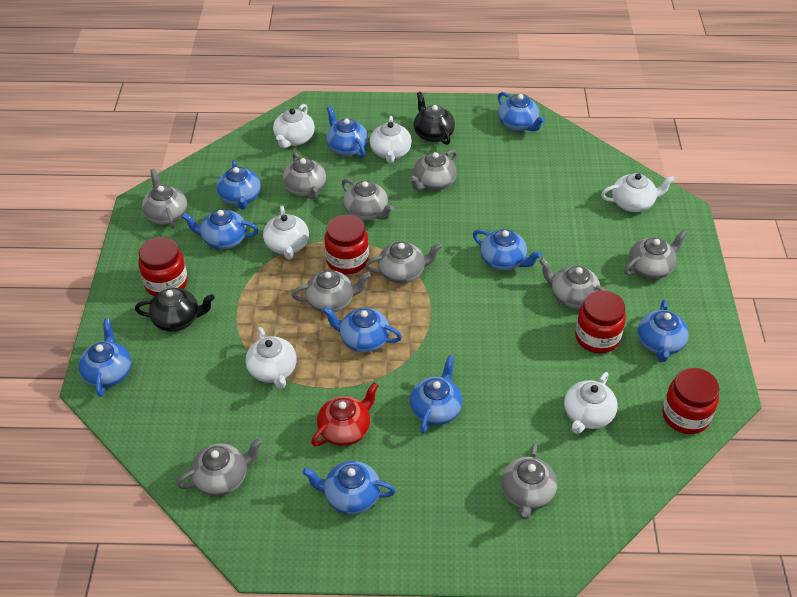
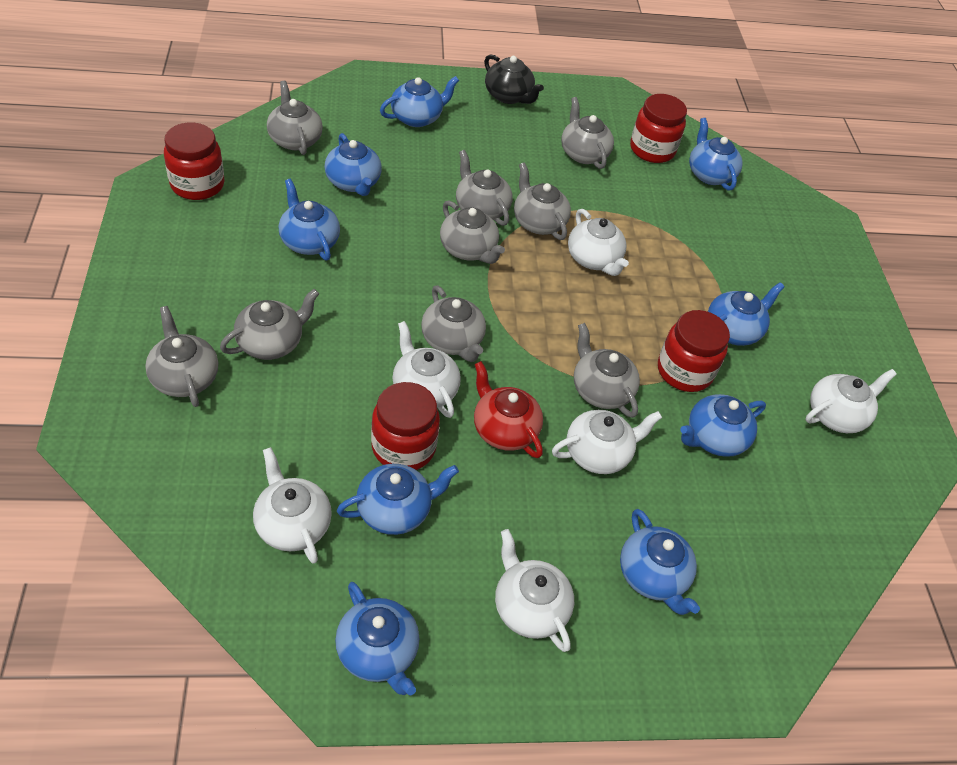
black teapot: [135,288,215,332] [414,92,455,145] = 2 -> [484,54,544,104] = 1
blue teapot: [79,319,131,397] [182,209,258,249] [217,160,261,210] [302,461,396,514] [322,306,402,353] [326,106,368,158] [410,355,462,433] [473,229,542,270] [498,92,545,131] [638,300,689,362] = 10 -> [279,179,340,260] [324,133,382,196] [335,582,419,695] [337,464,459,535] [380,76,459,127] [620,509,700,615] [680,394,766,457] [689,118,743,191] [708,282,785,346] = 9
grey teapot: [142,169,187,229] [177,438,263,496] [283,152,326,200] [292,270,371,313] [342,179,394,220] [365,242,442,283] [409,150,457,191] [501,443,557,520] [539,258,607,308] [624,230,688,279] = 10 -> [145,306,218,407] [220,289,319,360] [267,81,323,155] [421,286,486,362] [440,201,505,264] [456,150,513,226] [514,162,571,240] [561,97,614,169] [574,323,640,418] = 9

